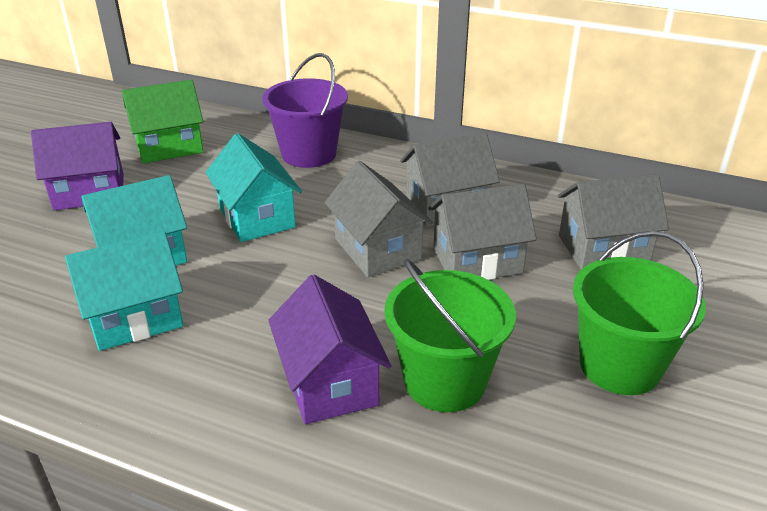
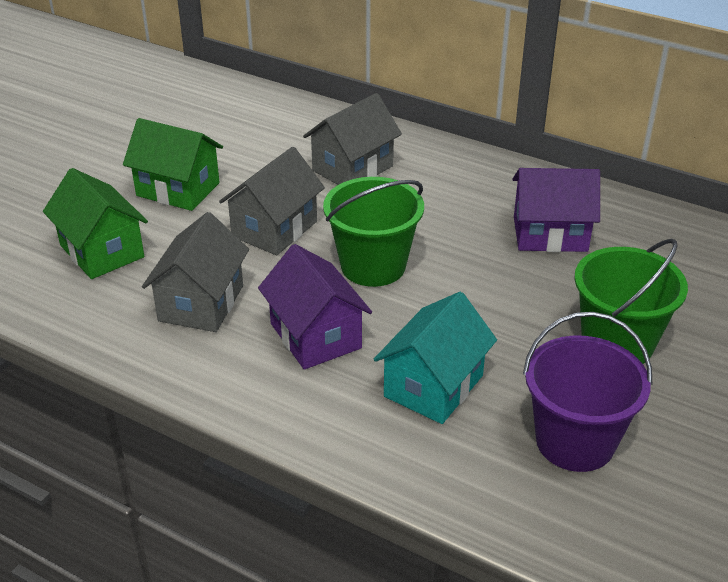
green house: [122,80,203,163] = 1 -> [43,168,148,279] [123,118,223,211] = 2
grey house: [324,161,433,277] [400,133,500,227] [428,184,537,280] [558,174,669,270] = 4 -> [142,212,249,332] [219,147,325,255] [303,93,402,185] = 3
turquoise house: [65,231,183,351] [81,175,187,265] [205,133,302,242] = 3 -> [374,292,497,424] = 1

